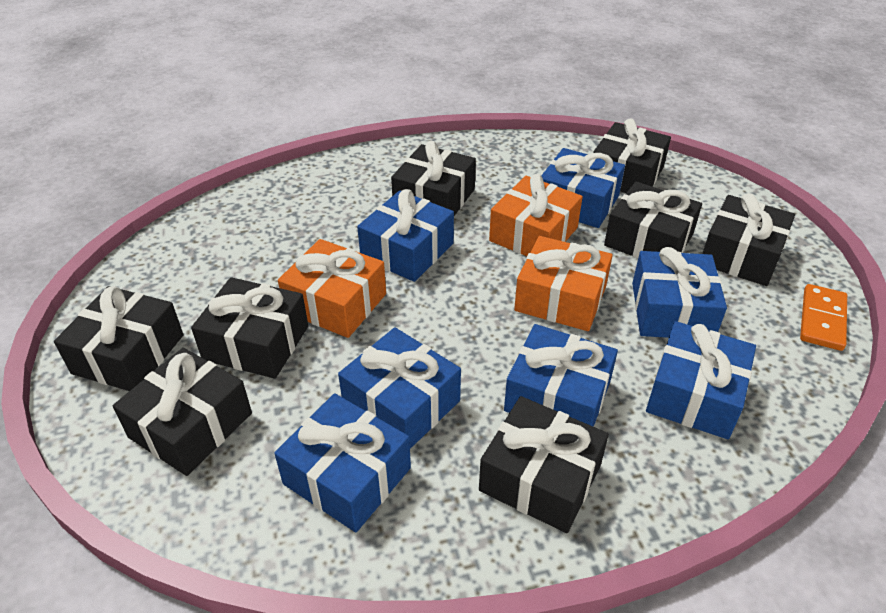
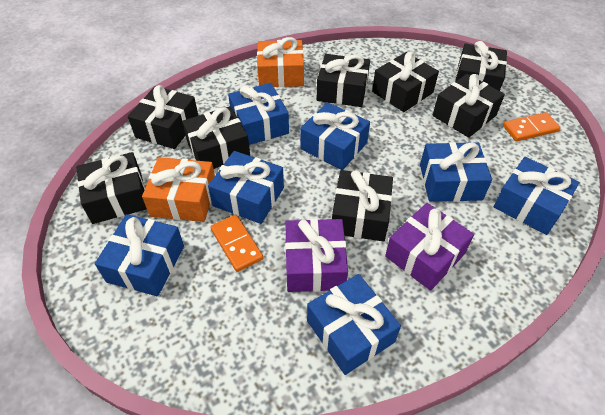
orange domino: [800,284,847,351] = 1 -> [211,215,263,272] [503,112,561,141] = 2
orange gift: [278,239,386,338] [489,174,583,256] [514,236,613,331] = 3 -> [142,157,215,222] [257,37,304,87] = 2
purple gift: none = 0 -> [285,219,348,292] [385,203,474,291] = 2

